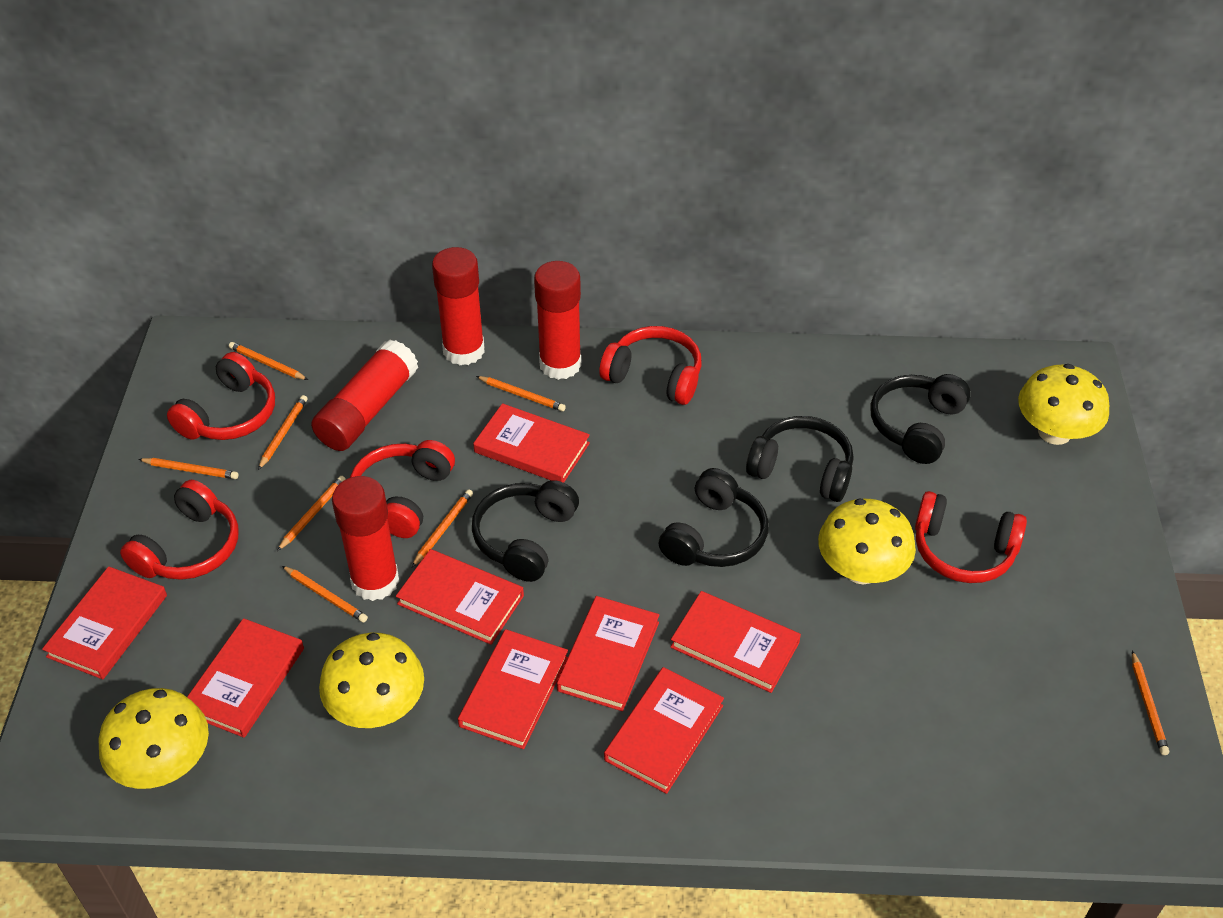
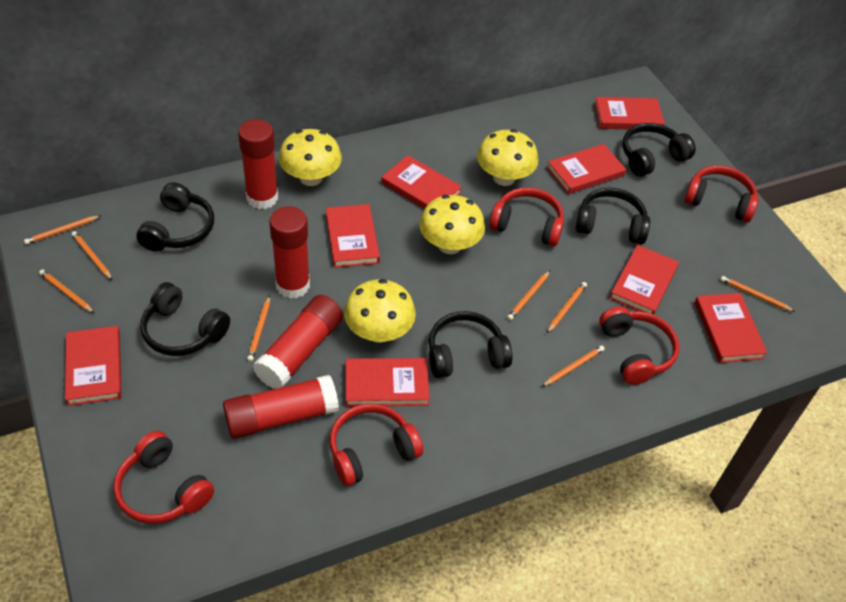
black headphones: [472,480,579,582] [659,468,769,567] [746,416,853,502] [870,374,971,464] = 4 -> [136,182,214,251] [140,282,230,356] [429,311,513,378] [576,188,650,244] [623,123,696,177] = 5

